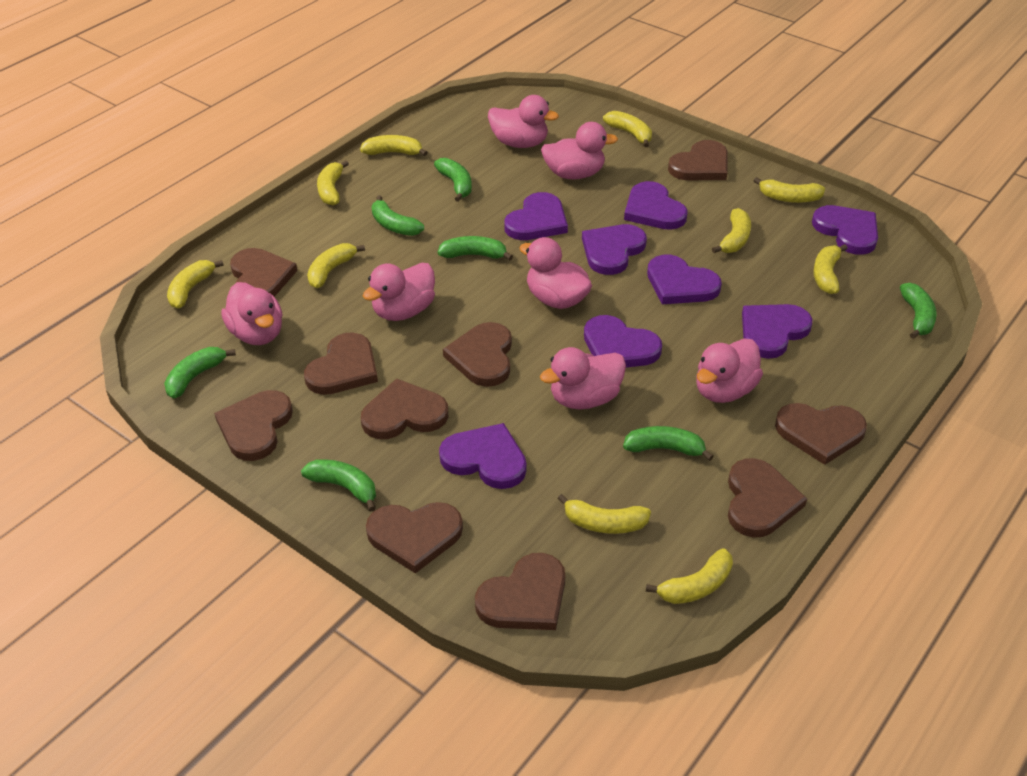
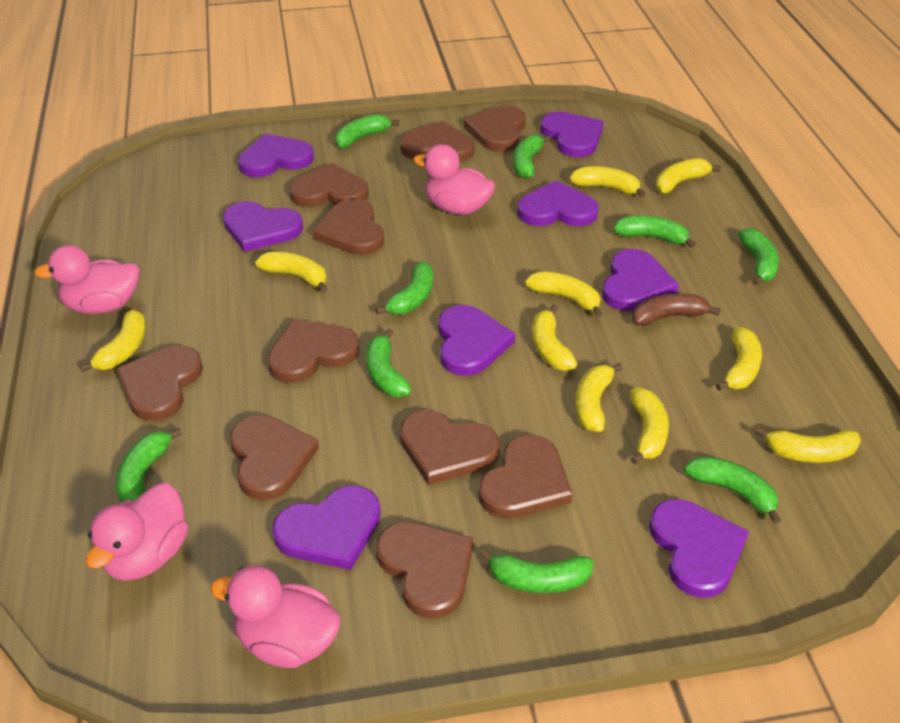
brown banana: none = 0 -> [632,293,721,326] = 1
green banana: [164,347,236,398] [301,459,376,512] [372,195,424,236] [434,158,472,202] [438,236,513,260] [623,426,714,461] [900,283,937,339] = 7 -> [116,428,182,502] [335,114,399,149] [366,329,411,397] [376,261,433,315] [479,548,594,593] [513,135,551,179] [613,215,696,248] [684,456,781,524] [739,228,779,285] = 9
pink duck: [221,282,282,345] [363,263,435,321] [488,95,559,148] [519,237,592,309] [540,347,626,409] [541,122,618,179] [696,338,763,403] = 7 -> [34,245,140,314] [86,483,188,581] [210,565,341,668] [413,144,495,215] = 4

